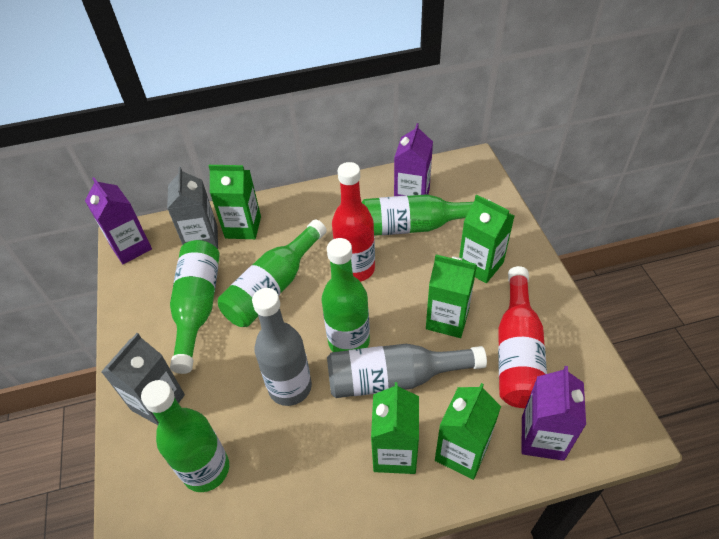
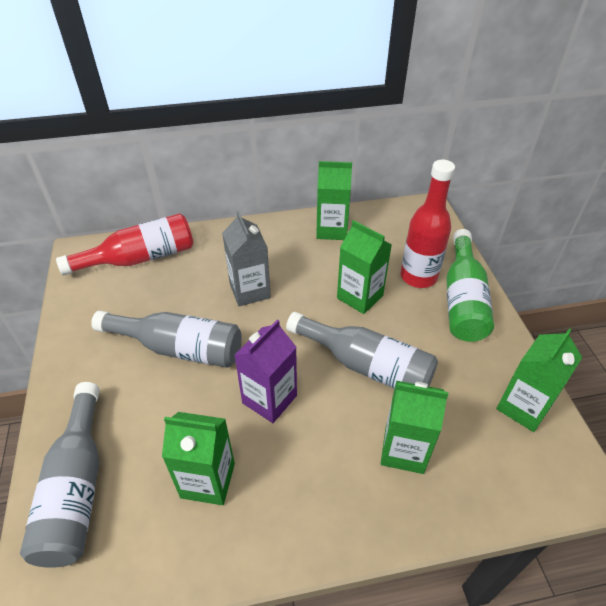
green bottle: [141,380,229,492] [170,240,220,374] [218,220,327,327] [321,238,370,352] [362,194,490,236] = 5 -> [446,229,494,342] = 1
grey bottle: [252,288,312,406] [327,344,487,398] = 2 -> [20,382,100,568] [91,311,242,368] [286,312,438,389] = 3
grey carton: [101,333,185,425] [167,167,218,249] = 2 -> [222,211,271,306] = 1
purple carton: [85,177,152,264] [394,123,433,196] [521,366,586,461] = 3 -> [234,319,297,423] = 1

